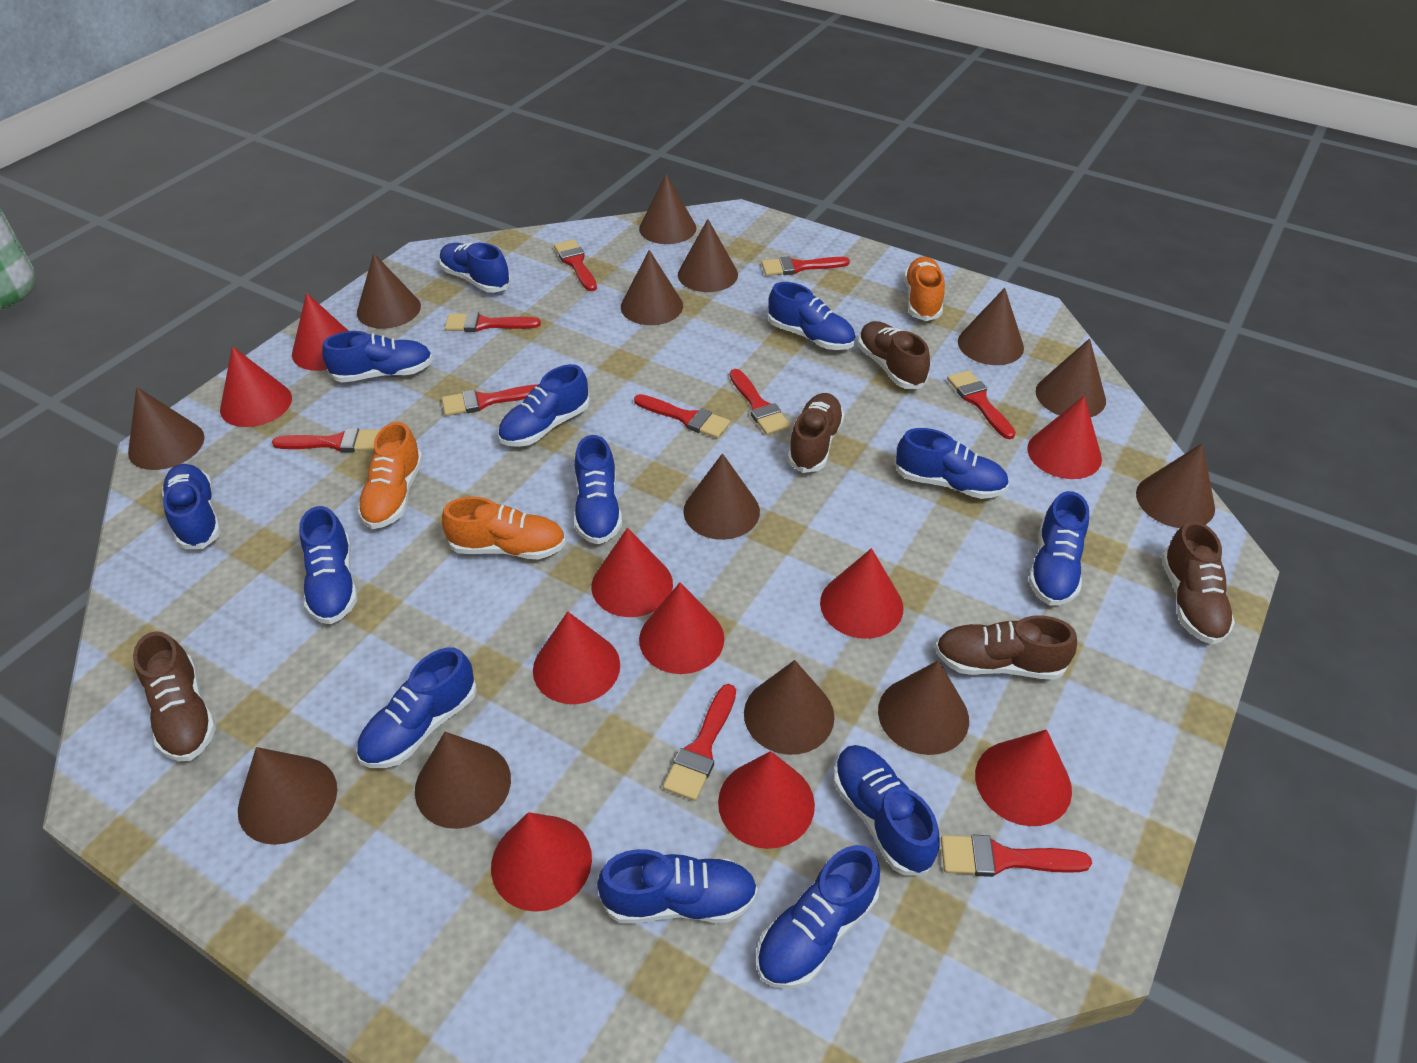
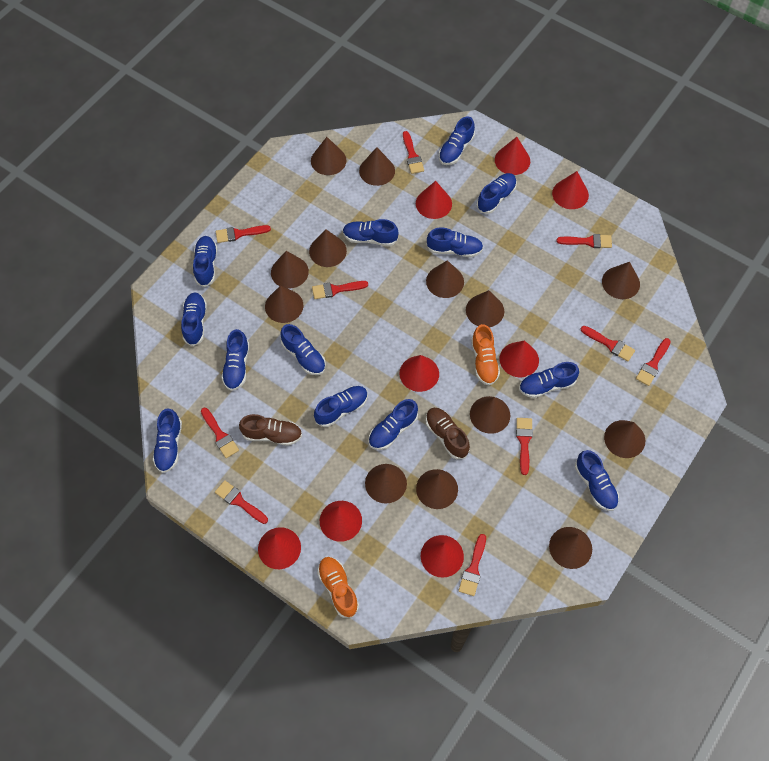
brown shoe: [133,631,216,761] [788,393,844,473] [858,321,930,389] [935,616,1077,680] [1161,521,1235,645] = 5 -> [239,414,302,446] [426,408,470,459] = 2
orange shoe: [357,422,423,529] [442,497,566,559] [904,257,945,321] = 3 -> [317,557,359,618] [471,324,500,385] = 2
red cone: [220,346,292,427] [292,293,348,371] [491,812,592,912] [533,611,620,704] [591,528,673,617] [639,583,724,674] [718,751,815,849] [820,548,903,639] [975,729,1072,826] [1027,396,1102,479] = 10 -> [258,527,301,569] [320,501,362,542] [400,355,439,392] [416,181,452,219] [421,535,464,578] [495,137,530,175] [500,340,539,377] [552,171,589,209] = 8

